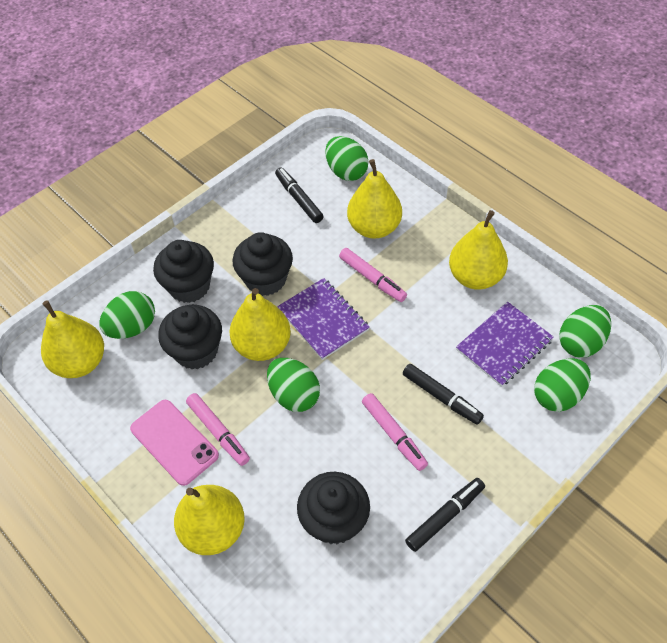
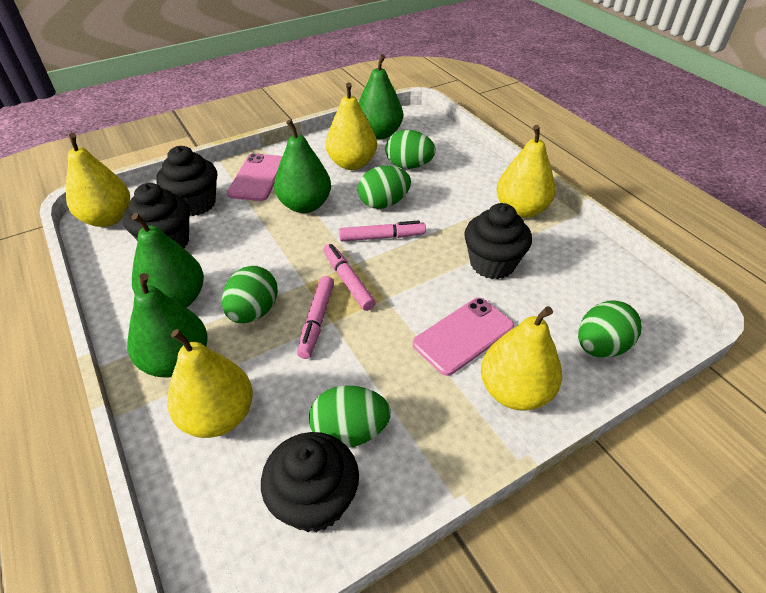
black marker: [275,168,324,223] [403,364,484,425] [405,478,485,552] = 3 -> none = 0
green pear: none = 0 -> [127,273,207,378] [131,213,204,307] [274,119,331,213] [358,54,403,139] = 4
pink phone: [130,400,219,486] = 1 -> [227,153,282,201] [413,298,514,376] = 2
purple notebook: [277,278,370,360] [456,302,554,387] = 2 -> none = 0

